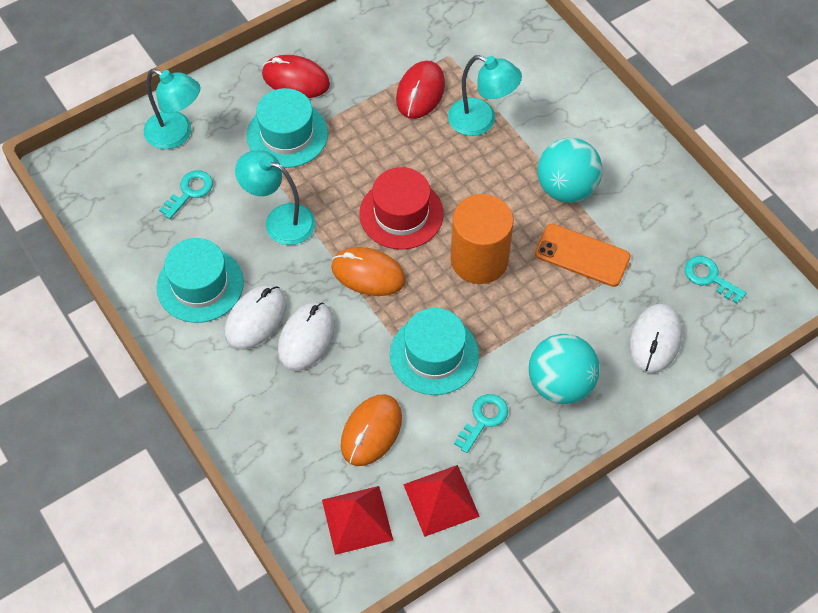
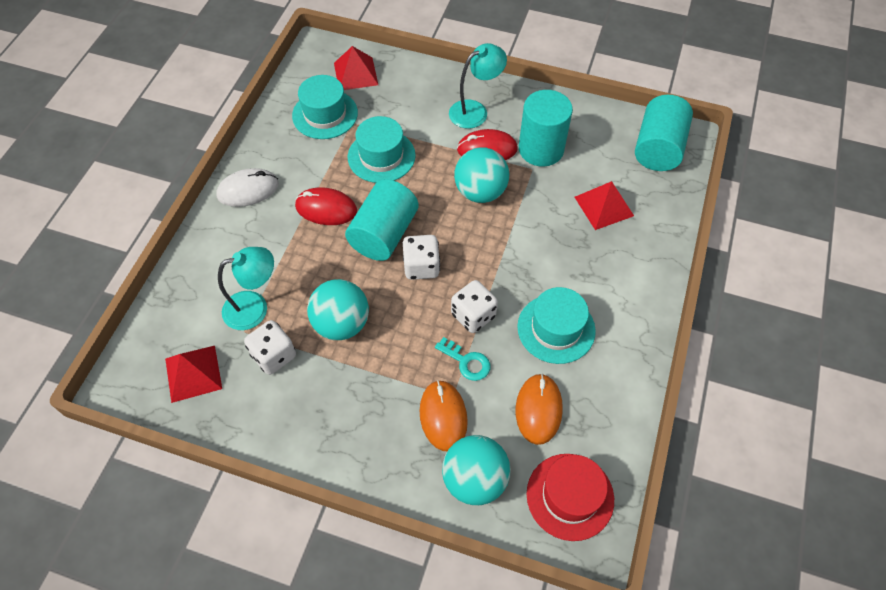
orange cylinder: [451,194,514,284] = 1 -> none = 0
orange phone: [535,224,631,287] = 1 -> none = 0
red pyramid: [322,486,393,555] [403,465,480,537] = 2 -> [165,346,222,403] [334,46,378,90] [575,181,634,230] = 3
turquoise ball: [529,334,600,404] [537,138,602,203] = 2 -> [307,279,369,340] [442,435,511,505] [454,147,509,203] = 3
turquoise cylinder: none = 0 -> [345,179,419,261] [519,90,573,167] [635,95,693,171] = 3
turquoise key: [159,170,213,219] [454,394,508,453] [685,256,746,304] = 3 -> [435,337,490,381] = 1
turquoise lamp: [144,69,200,149] [235,150,315,245] [448,55,522,136] = 3 -> [218,247,274,330] [449,43,507,129] = 2
white dice: none = 0 -> [244,320,296,375] [403,235,440,280] [451,280,498,333] = 3
white mouse: [225,285,287,350] [278,302,335,371] [629,303,682,374] = 3 -> [216,168,279,207] = 1

